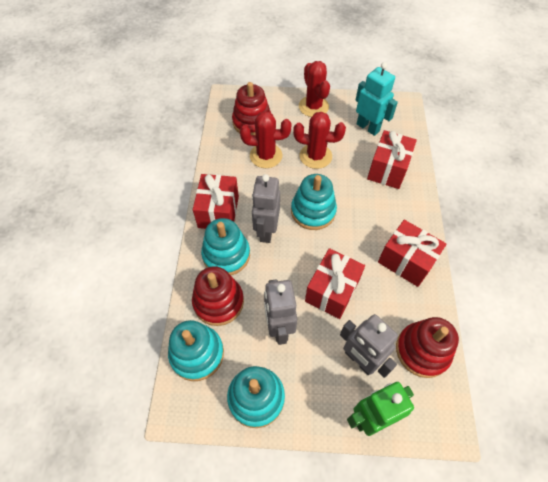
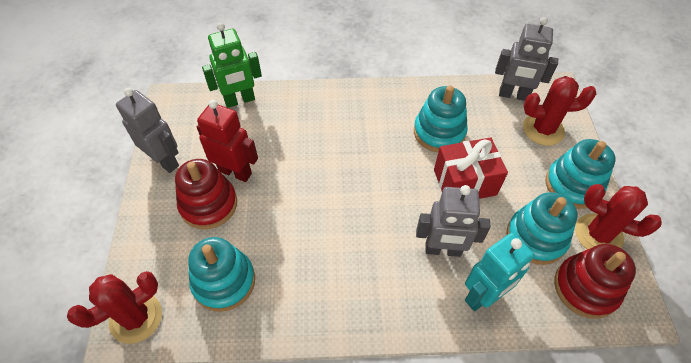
red gift: [193,174,239,229] [305,248,365,319] [367,130,417,189] [378,220,447,287] = 4 -> [434,137,508,199] = 1
red robot: none = 0 -> [197,100,258,182] = 1
red stacking toy: [192,266,244,326] [232,82,271,135] [396,317,459,378] = 3 -> [175,159,237,230] [554,244,636,319] = 2

